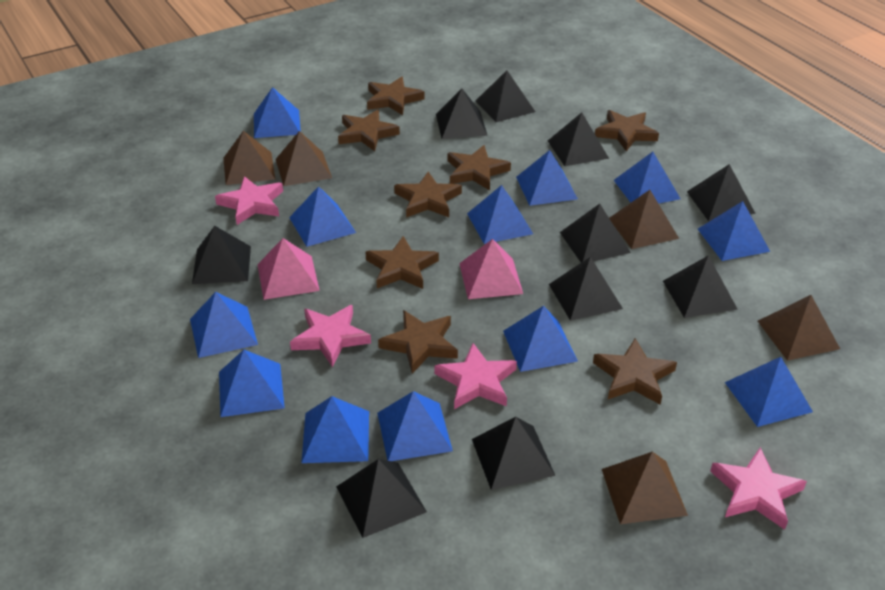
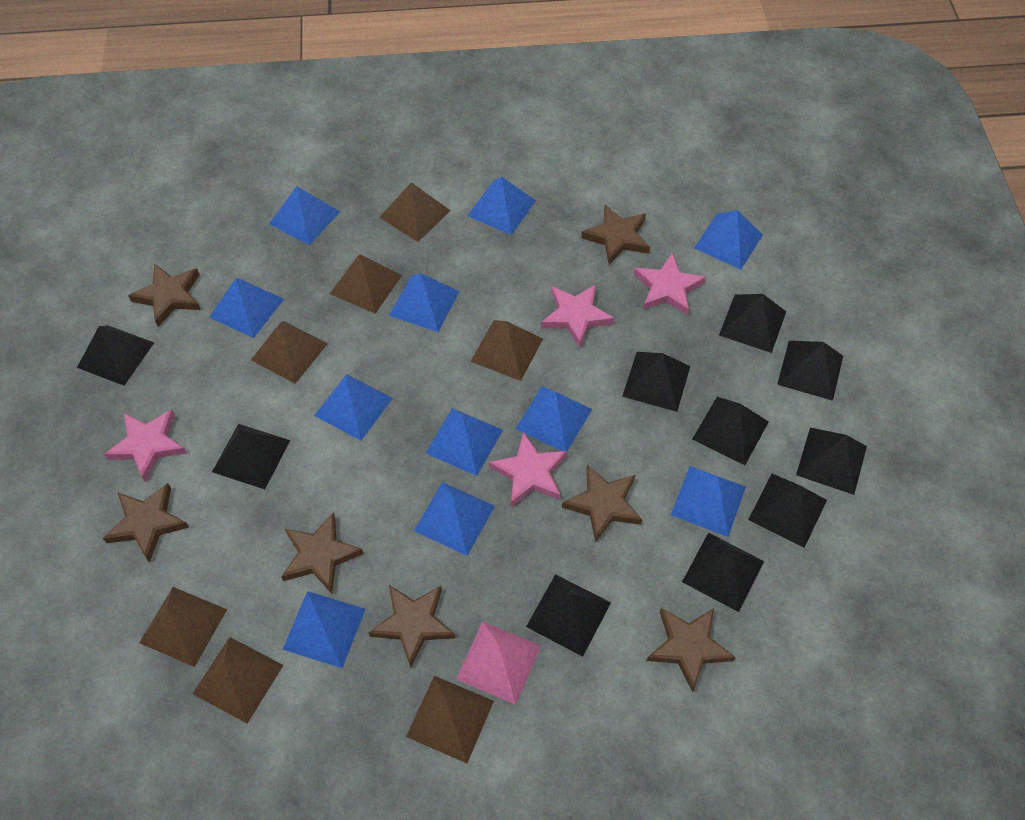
blue pyramid: [190,292,258,358] [219,350,285,417] [254,87,301,138] [289,186,356,247] [301,396,369,463] [377,391,453,461] [467,185,533,244] [503,306,578,372] [516,150,578,206] [614,152,681,204] [698,201,770,261] [725,357,813,427] = 12 -> [209,278,284,338] [269,186,340,245] [282,591,366,668] [314,374,393,441] [389,273,460,332] [414,482,495,556] [426,408,503,476] [468,176,536,235] [515,386,592,451] [671,466,746,537] [694,210,763,270] = 11
brown pyramid: [223,131,275,185] [276,131,332,186] [602,452,688,524] [609,190,679,249] [758,295,840,361] = 5 -> [139,587,227,667] [193,637,283,724] [251,321,328,384] [330,254,402,314] [379,182,451,242] [406,676,494,763] [470,320,543,381] = 7
brown star: [338,109,400,151] [365,236,439,289] [367,77,425,115] [378,310,458,374] [394,171,462,218] [447,145,511,190] [593,338,677,405] [595,110,659,152] = 8 -> [103,483,189,563] [128,263,201,327] [281,512,364,594] [369,585,456,668] [562,465,642,542] [581,205,650,264] [647,608,736,693] = 7
pink pyramid: [258,238,320,300] [459,239,523,299] = 2 -> [456,621,541,705] = 1

